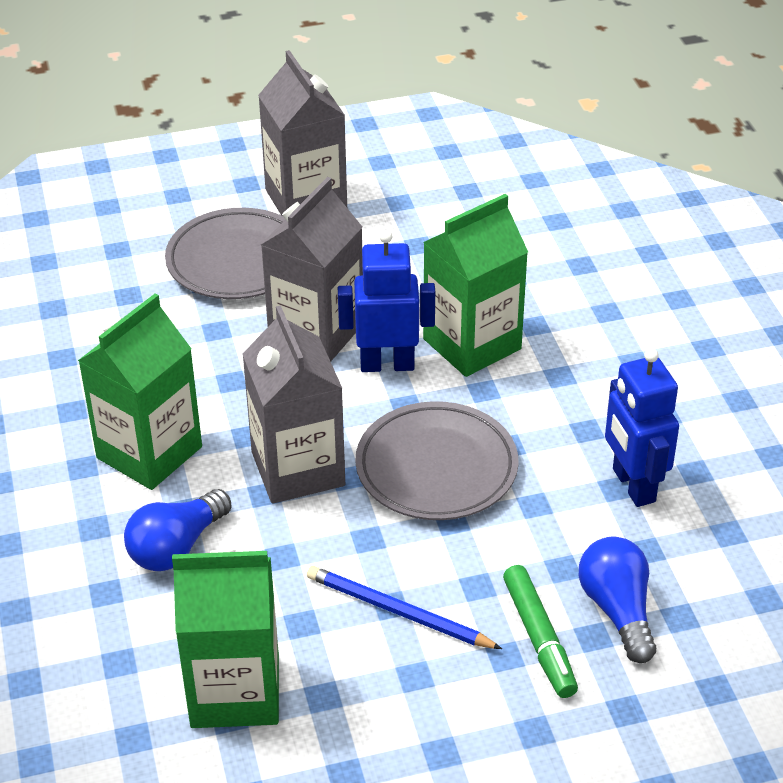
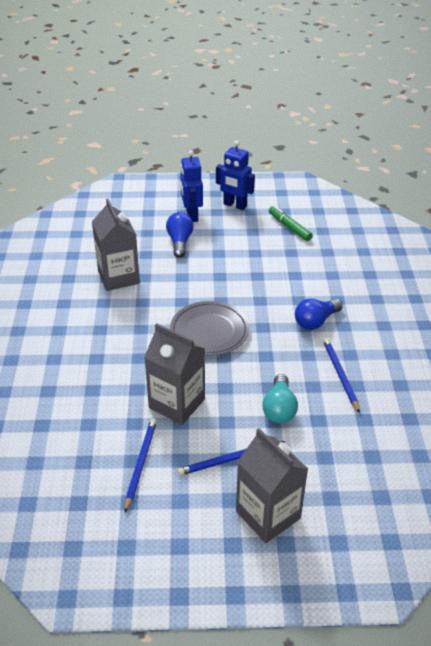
blue pencil: [307,566,502,649] = 1 -> [124,419,157,512] [178,441,285,476] [323,338,360,413] = 3
green carton: [78,293,202,490] [172,549,279,728] [423,194,528,377] = 3 -> none = 0
grey plate: [165,208,286,299] [355,401,518,520] = 2 -> [170,301,249,356] = 1
turquoise light bulb: none = 0 -> [262,374,298,423] = 1

